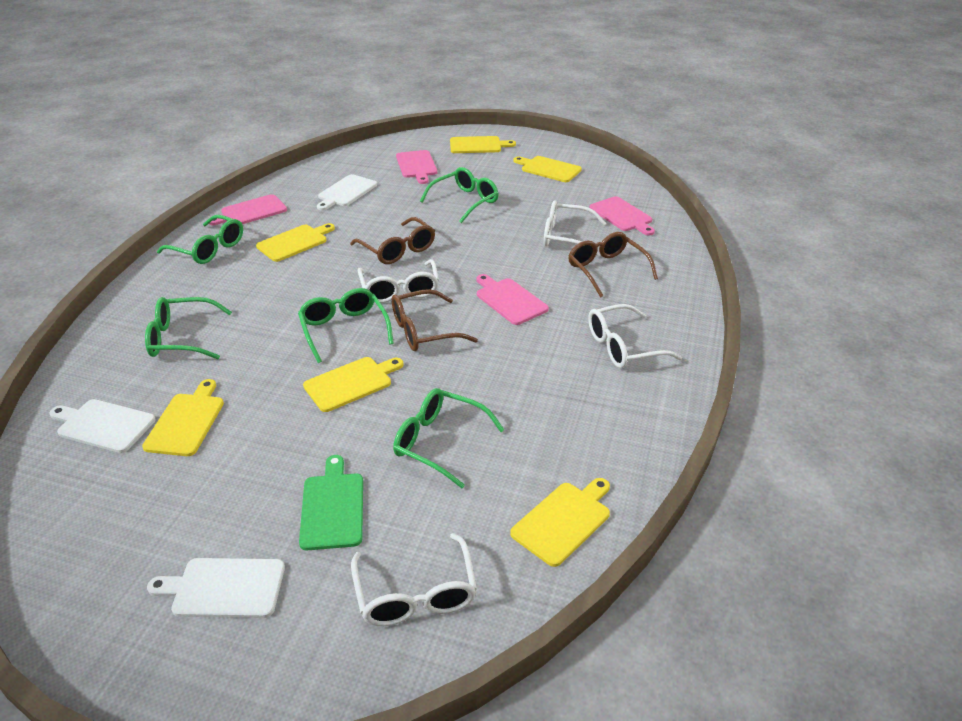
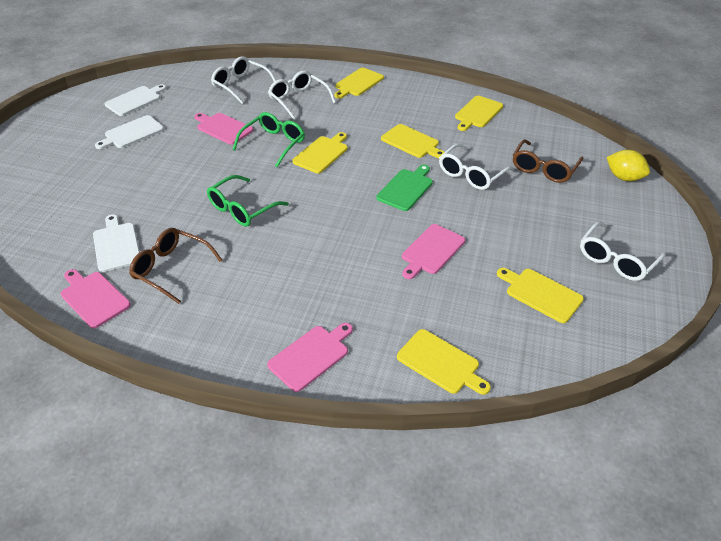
brown glasses: [350,217,435,264] [392,289,478,351] [568,232,658,298] = 3 -> [129,228,222,304] [513,139,584,183] = 2
green glasses: [145,297,232,359] [157,215,243,264] [298,288,394,363] [393,388,505,488] [420,167,498,223] = 5 -> [207,175,289,227] [233,112,305,167] = 2
yellow lemon: none = 0 -> [607,150,650,181] = 1

